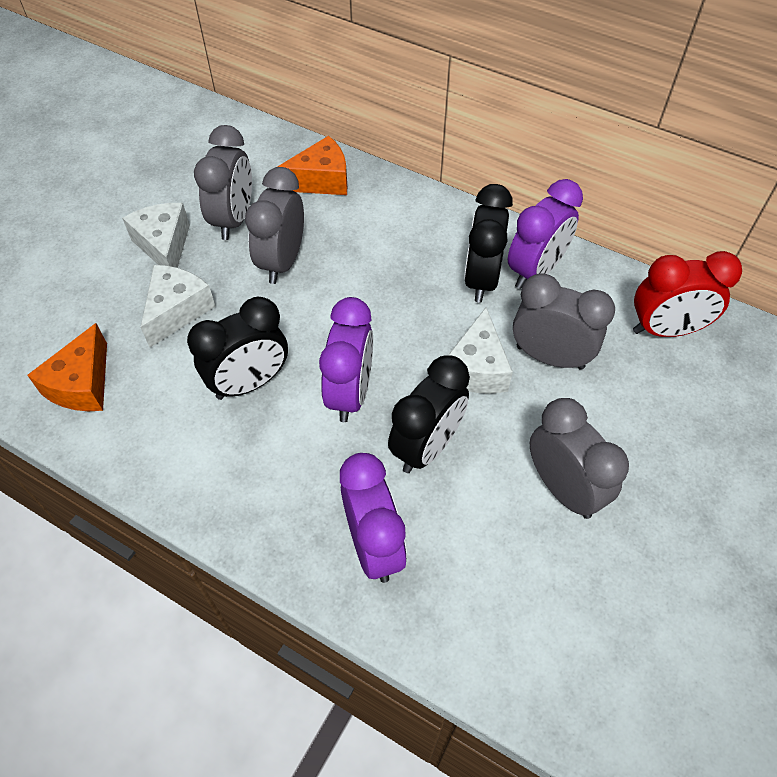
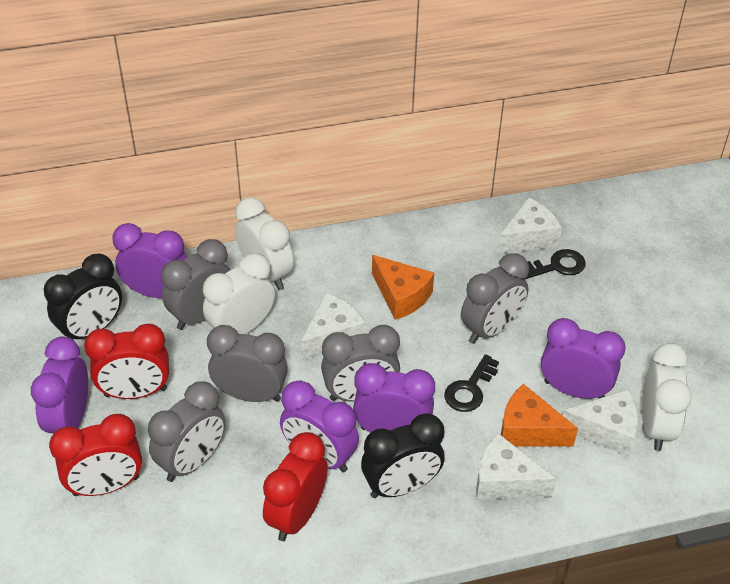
black clock: [187,297,288,400] [388,355,470,473] [464,184,513,303] = 3 -> [44,254,122,340] [361,413,445,498] = 2
black key: none = 0 -> [444,354,499,412] [524,249,586,279] = 2
grey clock: [194,125,252,240] [245,167,304,284] [513,273,615,369] [530,398,629,519] = 4 -> [148,381,226,482] [161,239,230,330] [207,325,288,402] [321,325,400,402] [461,253,529,344] = 5
purple clock: [319,297,373,422] [340,453,407,583] [508,179,583,289] = 3 -> [31,336,88,433] [112,223,187,298] [280,380,359,472] [353,363,435,433] [541,318,626,399] = 5
red clock: [633,251,742,337] = 1 -> [49,414,142,496] [84,324,169,399] [263,432,328,541] = 3
white cheese: [122,203,190,268] [140,265,215,347] [447,307,513,393] = 3 -> [300,293,366,360] [476,433,556,500] [497,197,562,254] [563,389,638,457] = 4
white clock: none = 0 -> [203,253,275,334] [235,197,294,290] [642,343,692,451] = 3

